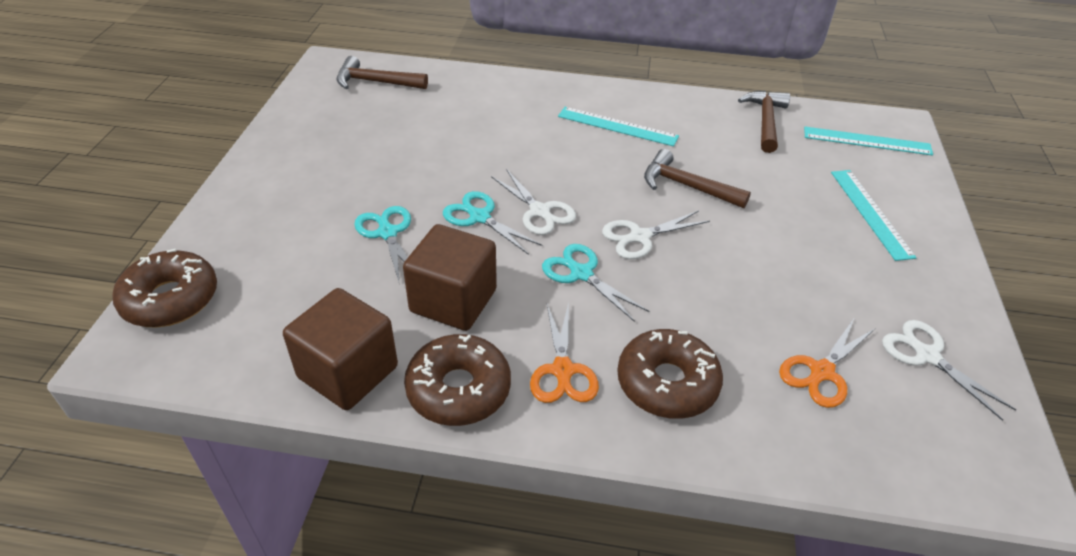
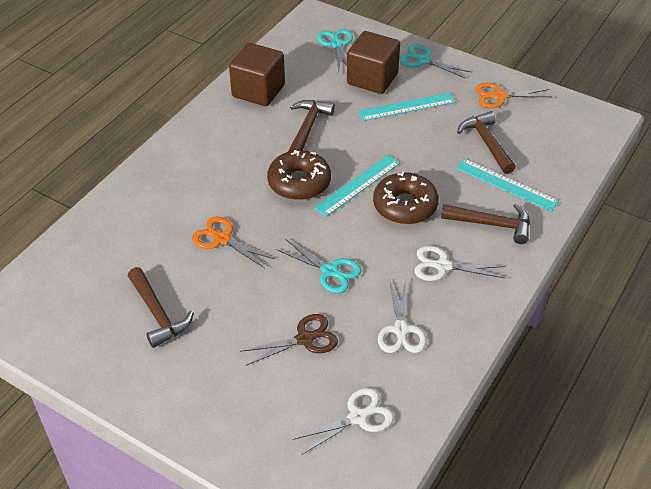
brown donut: [112,249,217,327] [404,334,511,426] [617,329,723,419] = 3 -> [267,150,331,200] [373,172,439,224] = 2
brown hammer: [337,56,428,89] [644,149,751,208] [738,91,790,153] = 3 -> [128,267,194,348] [288,100,335,152] [441,204,530,244] [457,111,516,174] = 4
brown scissors: none = 0 -> [240,314,338,366] = 1

